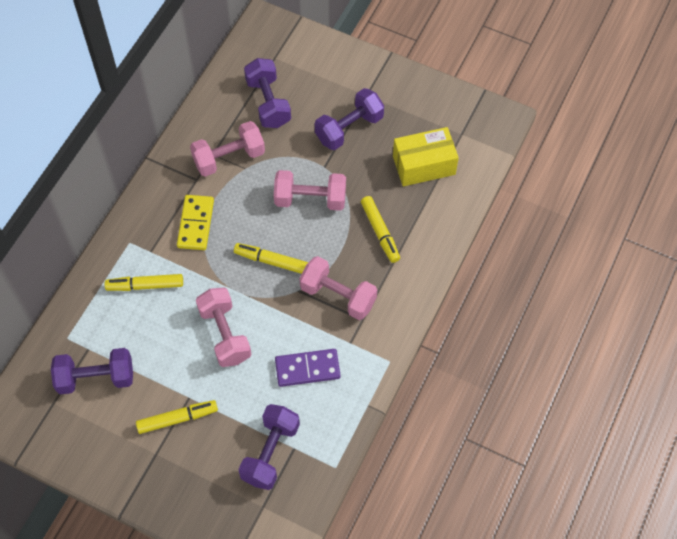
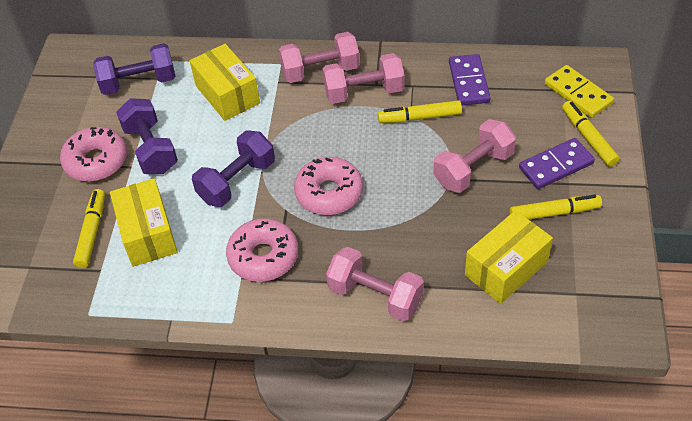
pink donut: none = 0 -> [60,127,127,182] [226,218,298,282] [294,157,363,215] = 3
purple domino: [275,349,341,387] = 1 -> [449,54,491,105] [519,138,595,189] = 2
purple dumbbell: [51,348,133,395] [238,404,300,490] [244,58,291,128] [315,88,384,150] = 4 -> [93,43,175,95] [116,98,178,174] [192,130,275,207] = 3
yellow box: [393,127,459,186] = 1 -> [110,179,178,267] [190,44,260,121] [465,210,553,304] = 3

